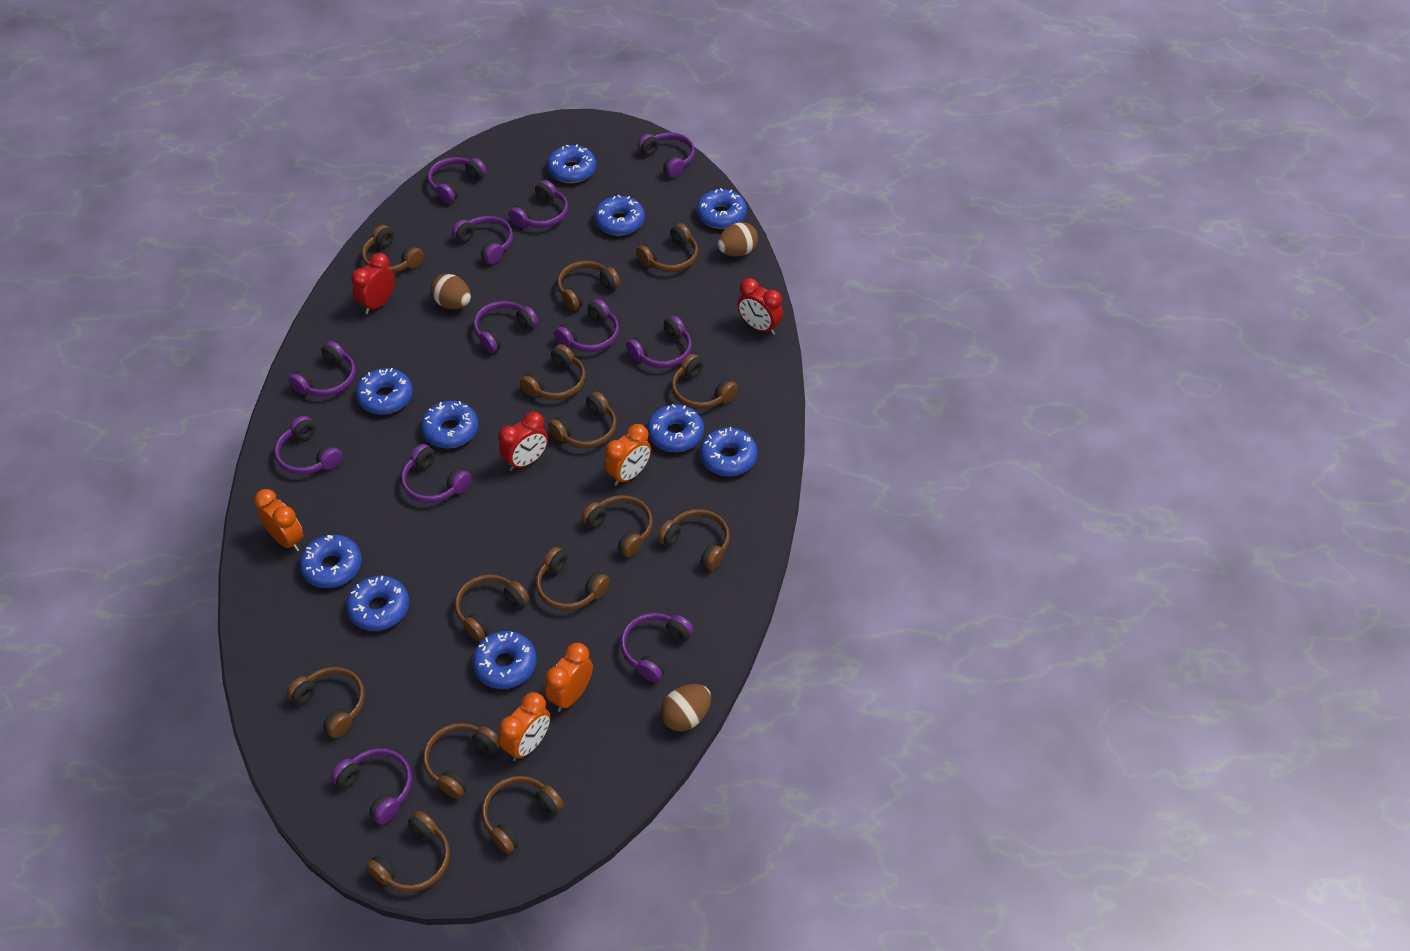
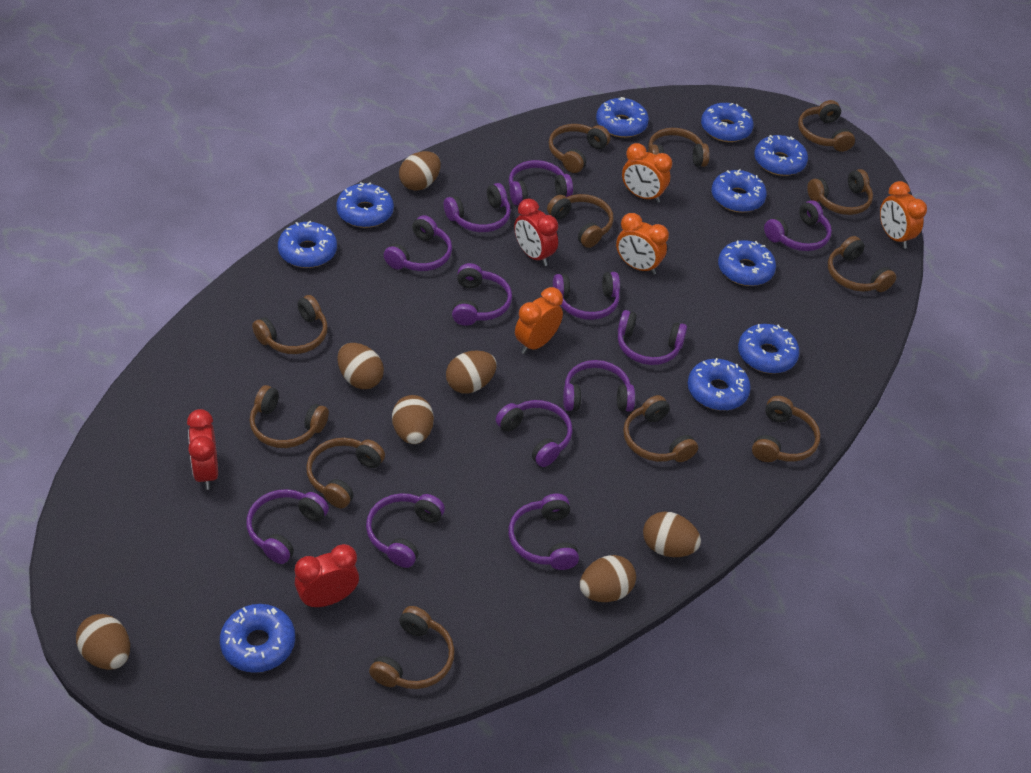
brown egg: [431,274,471,309] [661,684,711,731] [717,222,758,257] = 3 -> [76,614,130,670] [337,343,384,389] [392,395,434,444] [399,151,441,191] [446,350,497,394] [580,555,636,602] [643,512,701,557] = 7
brown headphones: [287,667,365,738] [362,225,424,273] [366,811,450,892] [423,723,500,799] [455,574,530,641] [482,776,564,854] [520,344,586,400] [536,547,610,611] [548,391,617,449] [557,261,620,311] [582,495,653,557] [636,223,698,272] [658,509,730,570] [671,354,738,409] = 14 -> [250,385,329,448] [252,295,328,354] [306,438,385,508] [369,606,455,689] [547,194,614,248] [549,124,610,173] [623,395,698,462] [648,128,710,167] [752,396,820,462] [798,100,855,152] [807,169,873,215] [828,236,896,292] = 12

